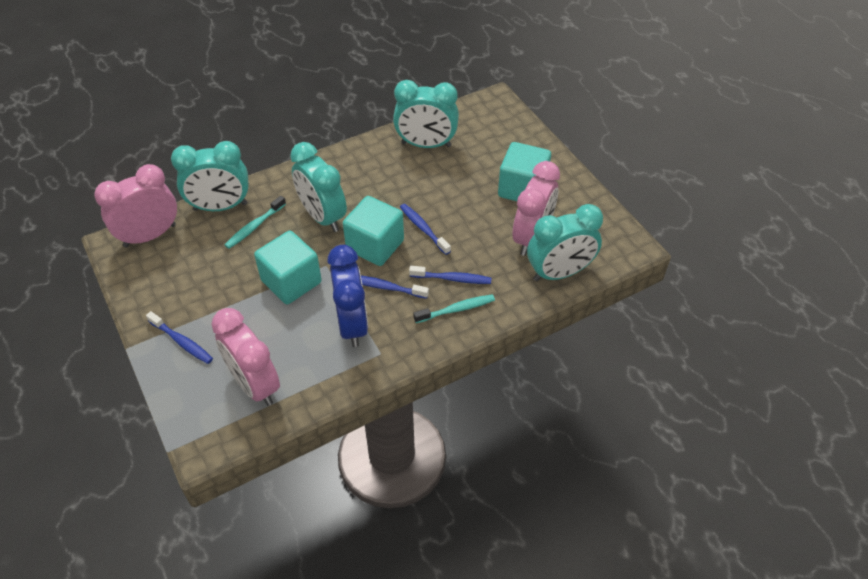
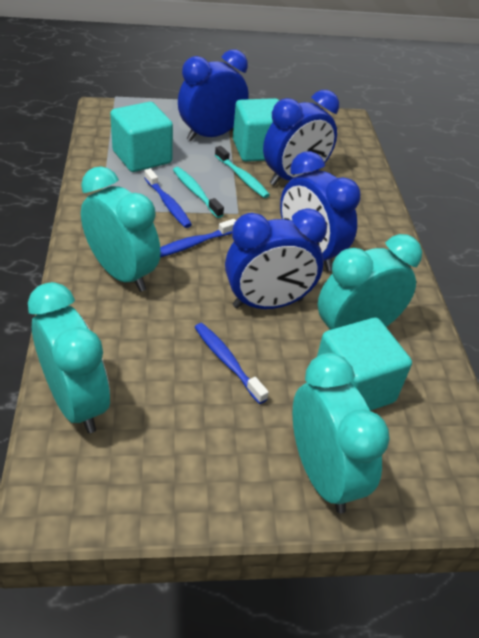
blue clock: [327,245,368,347] = 1 -> [178,49,249,141] [225,208,327,309] [263,90,339,186] [280,151,360,271] = 4
blue toothbrush: [146,311,213,364] [361,275,429,299] [400,204,451,255] [409,266,491,284] = 4 -> [145,169,192,228] [160,219,236,257] [194,323,269,404] = 3
pink clock: [94,164,177,248] [211,308,280,406] [513,161,560,256] = 3 -> none = 0

